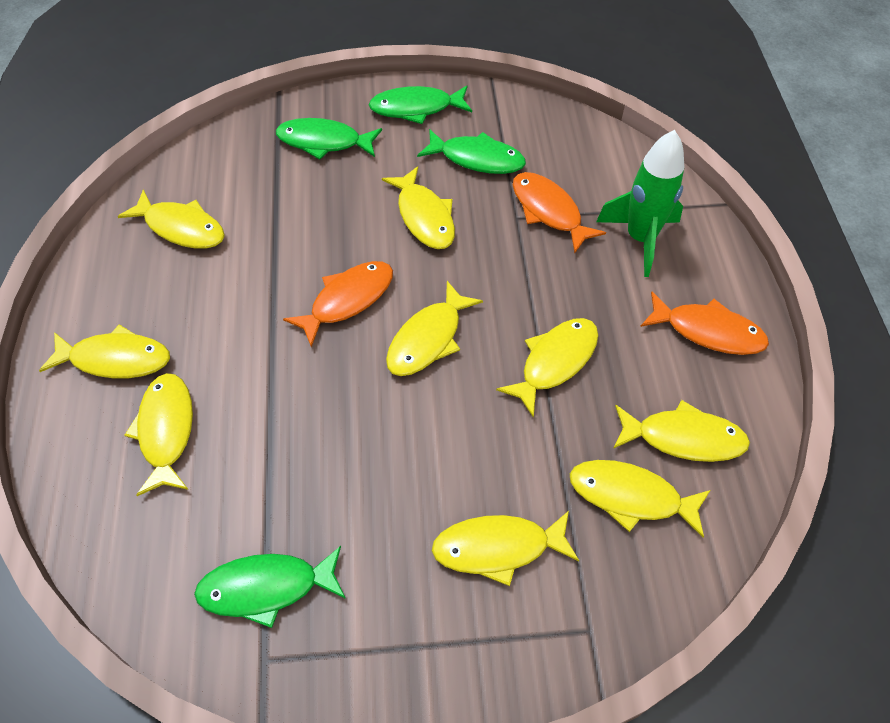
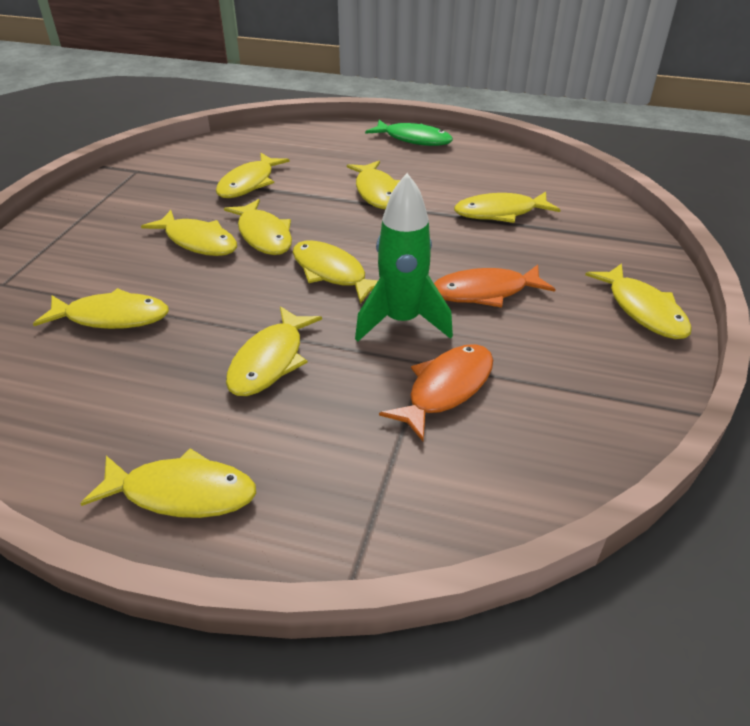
green fish: [194,546,346,628] [276,118,382,160] [369,86,472,124] [417,129,526,174] = 4 -> [365,120,453,146] = 1
orange fish: [283,261,393,347] [513,172,606,253] [640,292,769,355] = 3 -> [379,344,493,441] [434,265,556,308] = 2
yellow fish: [39,324,170,378] [118,189,225,249] [124,373,193,496] [382,166,455,249] [386,281,483,376] [432,511,579,586] [496,318,599,418] [570,460,711,537] [613,400,750,462] = 9 -> [33,288,169,329] [80,448,256,518] [141,210,237,256] [216,153,290,198] [224,199,292,255] [226,306,322,396] [293,241,378,304] [347,161,400,209] [454,192,560,223] [585,263,692,339] = 10

